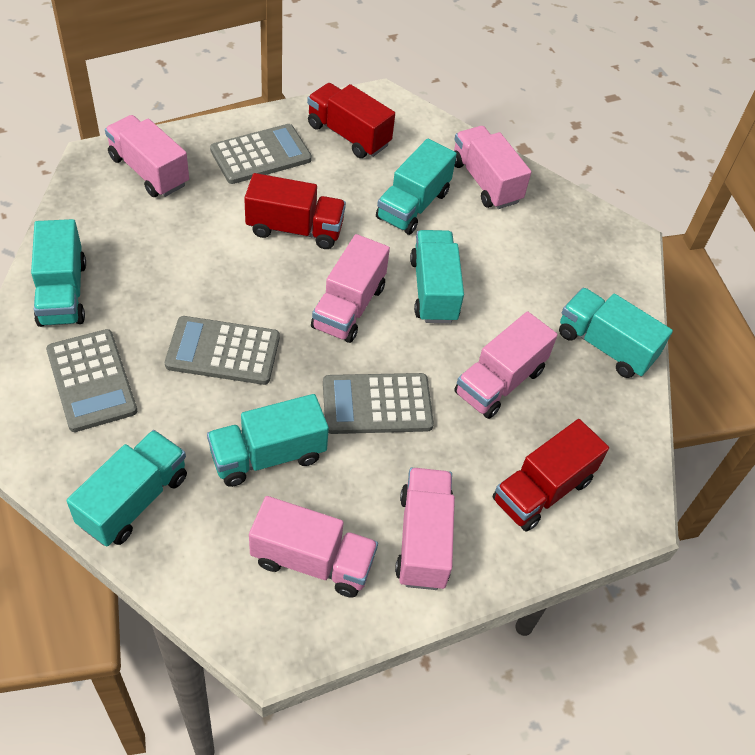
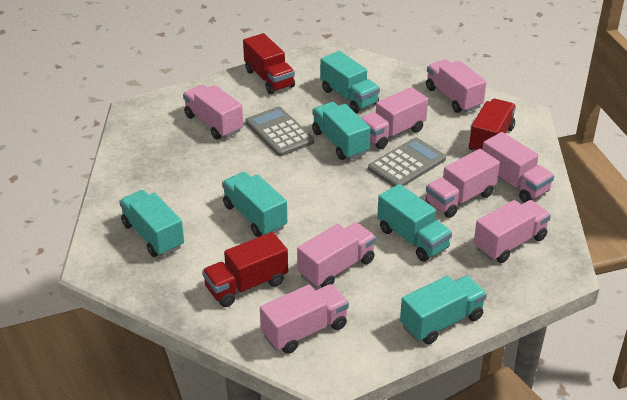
grey calculator: [46,329,137,432] [165,316,280,385] [210,124,312,184] [323,373,434,434] = 4 -> [246,107,314,156] [368,137,446,187] = 2
pink truck: [105,115,189,197] [249,496,378,598] [311,234,390,343] [395,468,455,590] [454,126,531,209] [454,311,558,419] = 6 -> [183,85,243,139] [260,284,349,354] [297,222,376,287] [361,87,428,149] [426,59,487,113] [426,149,500,218] [474,200,551,263] [482,132,554,203] = 8

